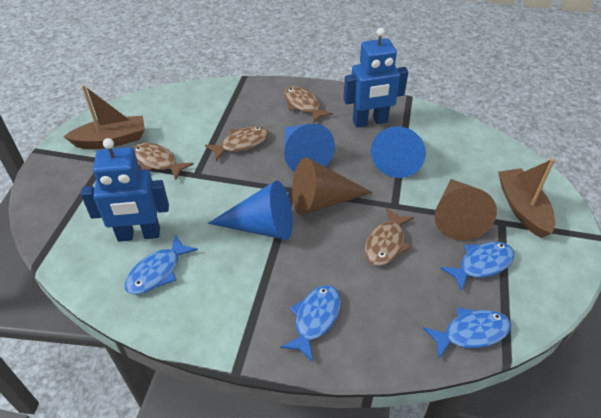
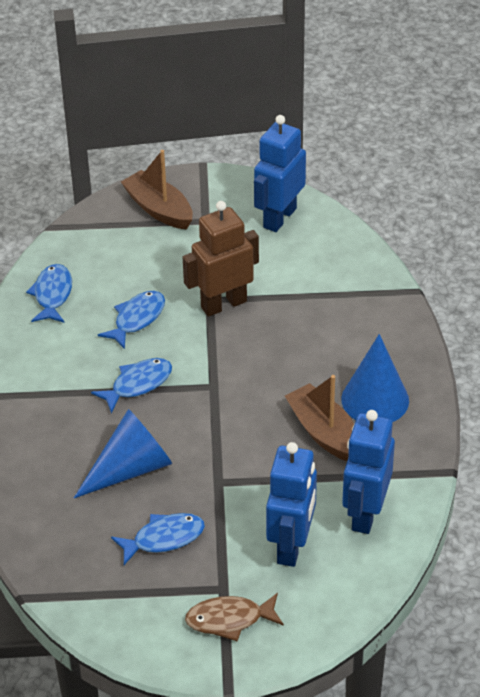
blue cone: [208,180,293,240] [284,124,335,172] [371,126,426,178] = 3 -> [74,409,172,498] [341,334,409,422] = 2
blue robot: [81,138,169,242] [343,28,408,128] = 2 -> [254,115,306,232] [266,442,317,567] [342,410,395,534] = 3
brown cone: [292,157,373,215] [435,179,497,241] = 2 -> none = 0
brown fish: [133,143,194,180] [205,126,269,161] [284,86,333,124] [365,208,414,266] = 4 -> [185,593,284,641] = 1
brown robot: none = 0 -> [183,201,259,317] = 1

